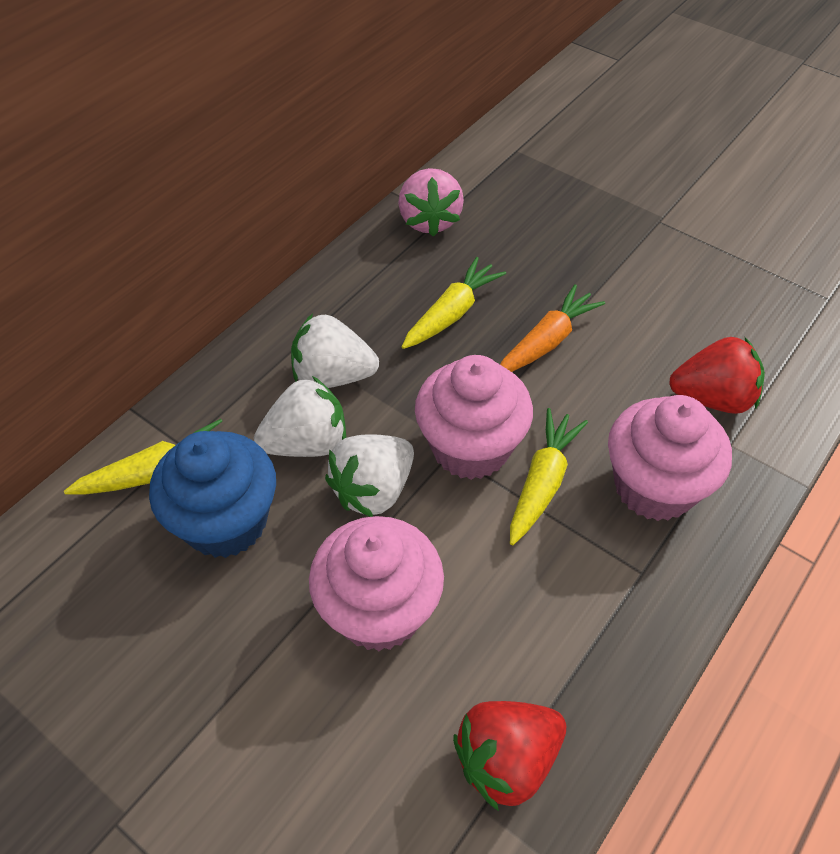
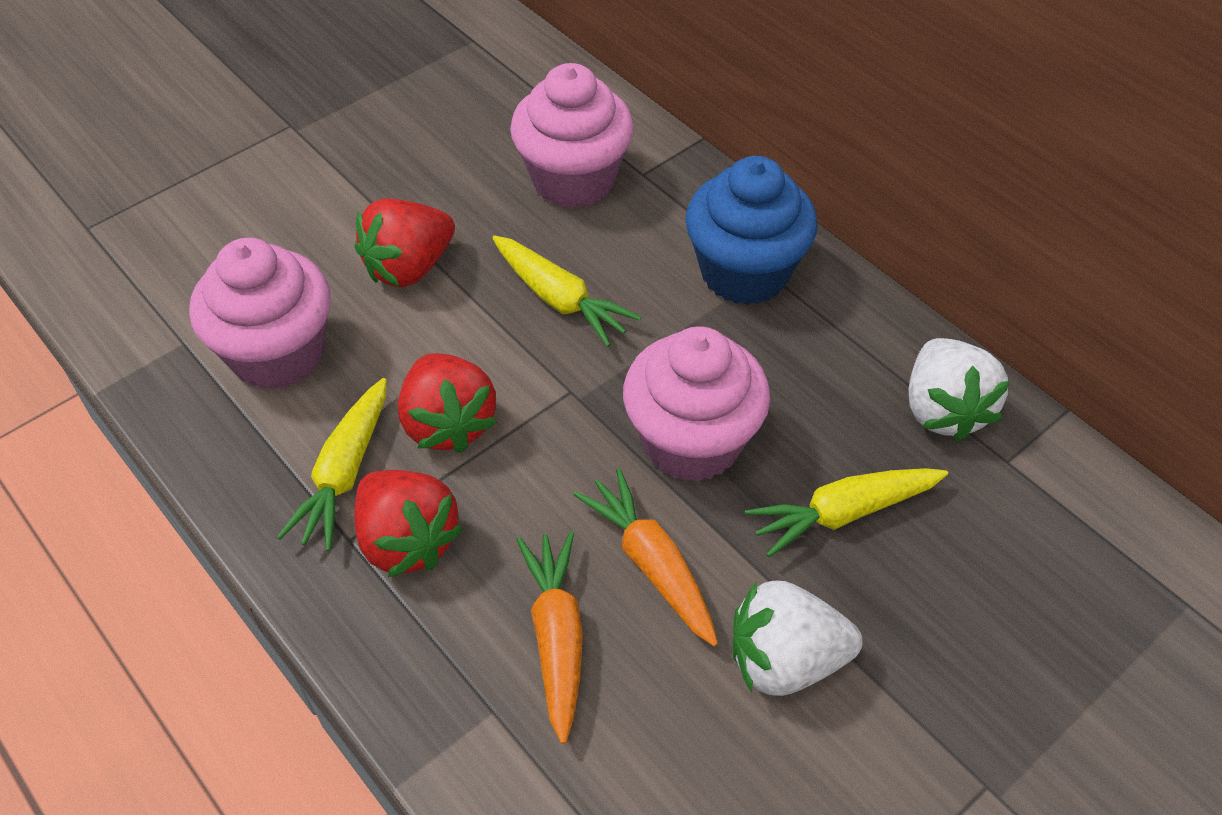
orange carrot: [500,284,605,372] = 1 -> [516,531,583,744] [573,468,718,647] = 2
pink strawberry: [398,168,464,237] = 1 -> none = 0
red strawberry: [453,701,566,811] [669,336,765,414] = 2 -> [354,470,463,577] [355,198,455,287] [398,353,497,453] = 3
white strawberry: [254,376,346,457] [291,313,379,388] [325,434,414,517] = 3 -> [732,581,862,696] [909,338,1010,441] = 2

